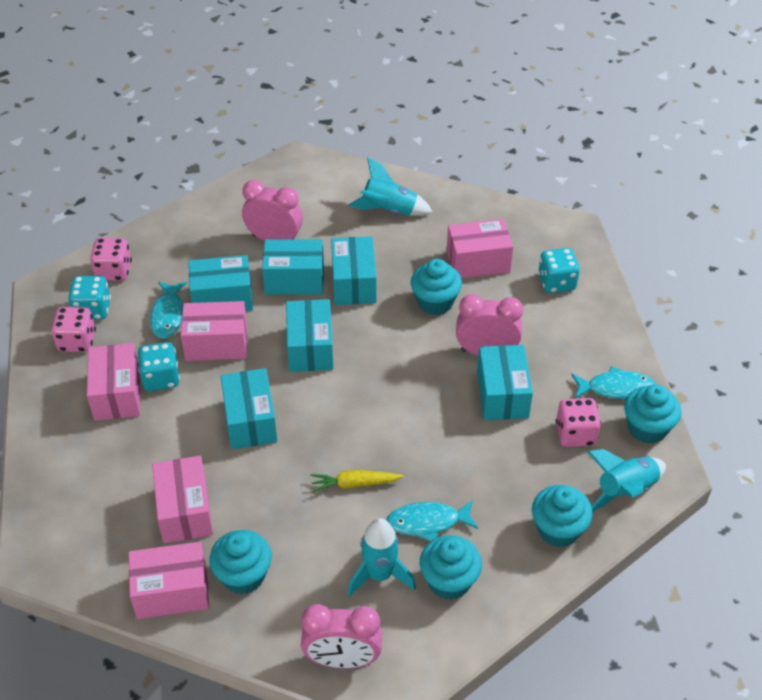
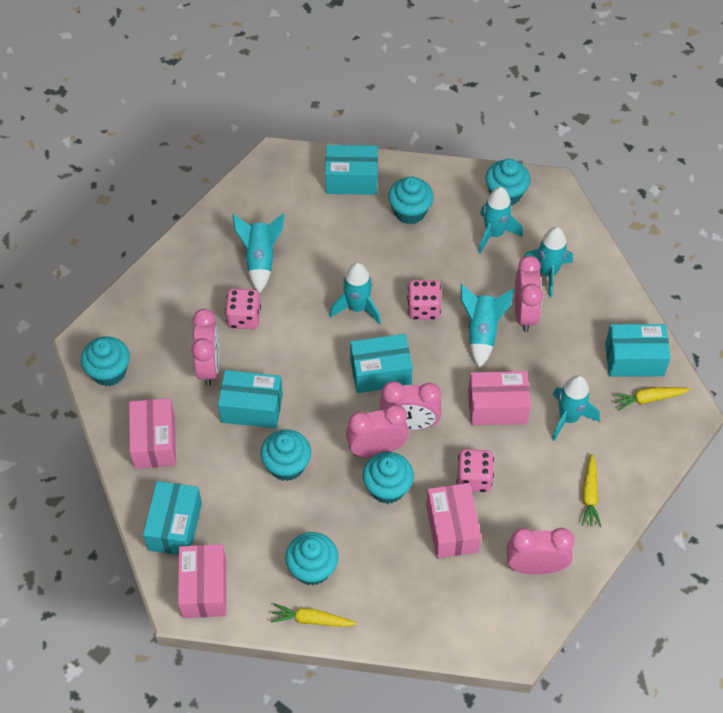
pink box: [87,343,140,421] [129,542,209,619] [152,456,213,543] [181,301,248,361] [447,219,513,278] = 5 -> [129,398,176,469] [178,544,226,618] [426,483,481,558] [468,371,531,425] = 4
pink clock: [242,180,303,241] [301,604,382,668] [456,294,523,356] = 3 -> [191,309,219,386] [346,404,409,457] [380,381,441,430] [506,528,575,574] [515,256,543,332] = 5
turquoise box: [189,255,253,311] [221,368,277,449] [262,239,324,295] [286,299,333,372] [331,236,376,305] [477,345,533,420] = 6 -> [143,481,202,555] [218,370,283,428] [325,145,378,195] [350,334,413,393] [605,324,671,376] = 5
turquoise cupcake: [209,530,272,594] [411,259,462,315] [419,535,482,600] [532,485,593,547] [624,384,681,444] = 5 -> [81,336,130,386] [260,429,311,481] [285,532,338,585] [363,452,414,504] [388,176,434,224] [485,159,530,206] = 6
turquoise dice: [68,276,111,320] [138,342,180,391] [538,248,580,293] = 3 -> none = 0
turquoise fish: [150,282,187,339] [386,500,478,541] [572,366,655,399] = 3 -> none = 0
turquoise rocket: [348,518,416,597] [349,157,433,216] [588,449,666,512] = 3 -> [232,213,284,293] [329,262,381,325] [461,284,514,368] [478,187,523,254] [524,227,573,297] [552,375,600,441] = 6
yellow carrot: [311,470,404,493] = 1 -> [271,603,357,627] [581,453,601,527] [613,387,690,411] = 3

